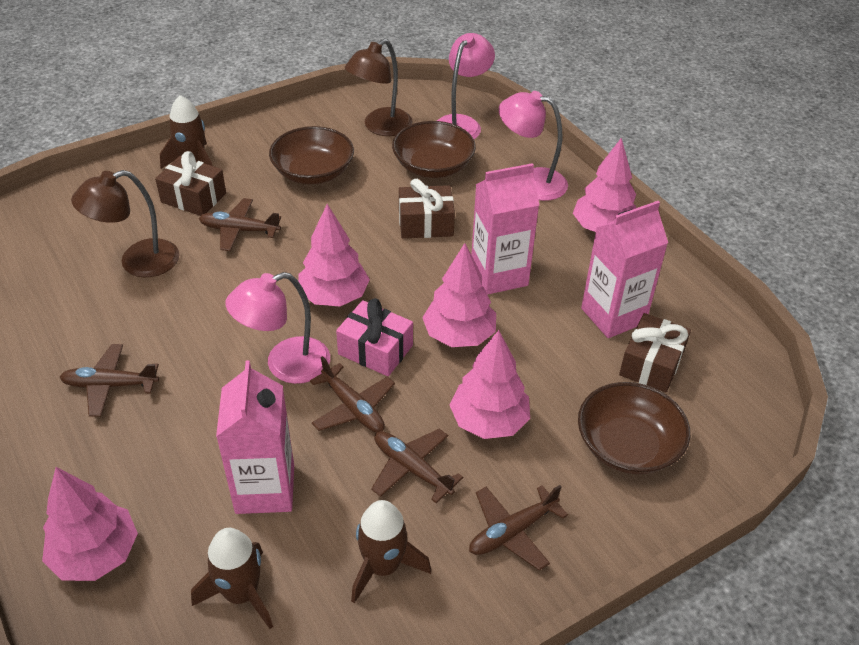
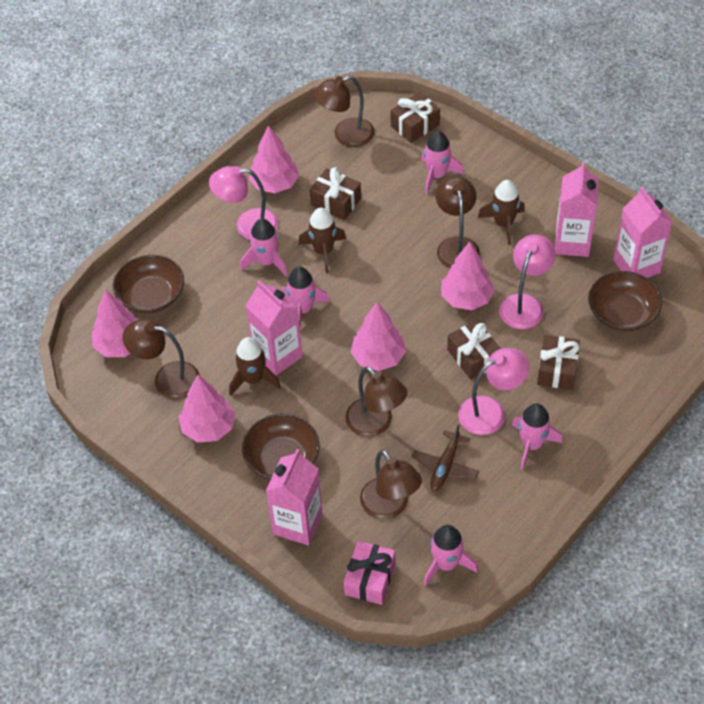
brown gift: [155,151,226,216] [399,179,455,238] [619,313,691,393] = 3 -> [310,167,361,220] [390,92,440,143] [447,320,501,380] [537,335,580,390] = 4
brown lamp: [71,170,179,277] [345,39,413,136] = 2 -> [123,319,200,399] [313,76,375,147] [345,367,407,437] [360,450,422,519] [435,176,480,268] = 5
brown plane: [60,344,159,417] [199,198,281,251] [310,356,395,433] [371,429,463,503] [469,485,568,571] = 5 -> [411,424,479,491] = 1
pink carton: [216,360,294,514] [471,163,539,295] [581,201,668,338] = 3 -> [246,280,303,376] [266,449,323,546] [555,162,599,257] [613,187,672,278] = 4
pink rocket: none = 0 -> [240,218,288,277] [281,267,330,327] [421,131,464,194] [423,525,478,586] [512,403,562,470] = 5

